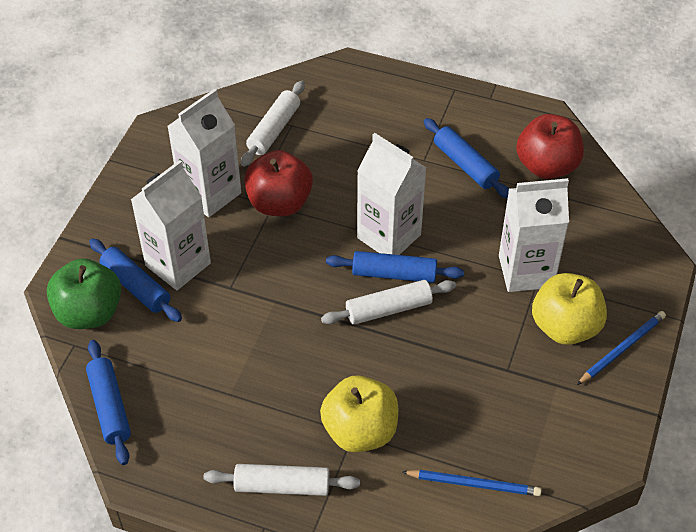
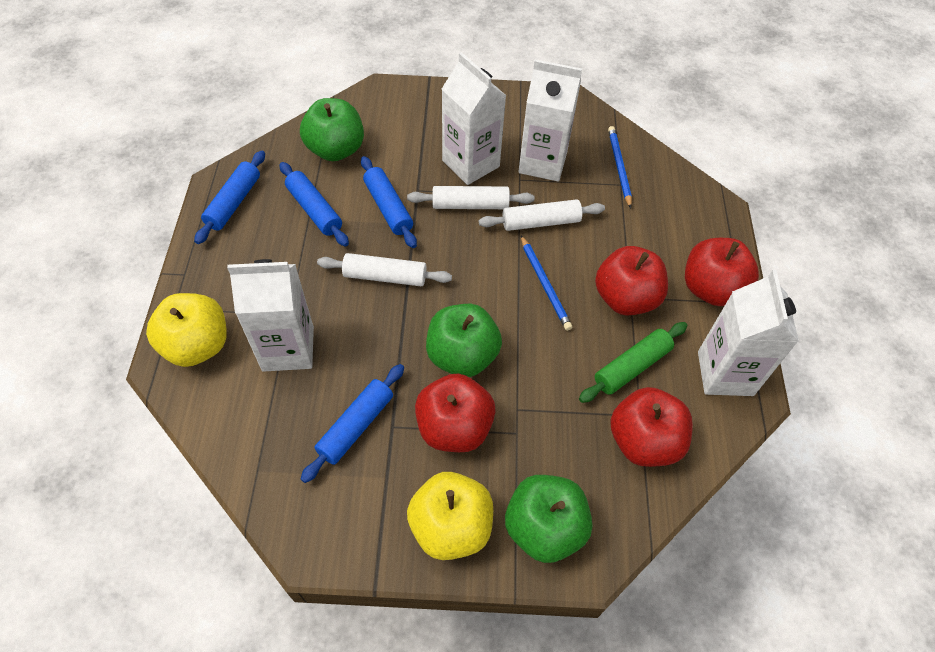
green apple: [47,258,121,329] = 1 -> [300,98,364,161] [426,304,502,377] [505,475,593,563] = 3
green rolling pin: none = 0 -> [579,322,687,403] = 1
red apple: [244,150,313,216] [516,114,584,179] = 2 -> [415,374,496,452] [595,246,668,316] [610,387,693,467] [685,238,759,306] = 4

